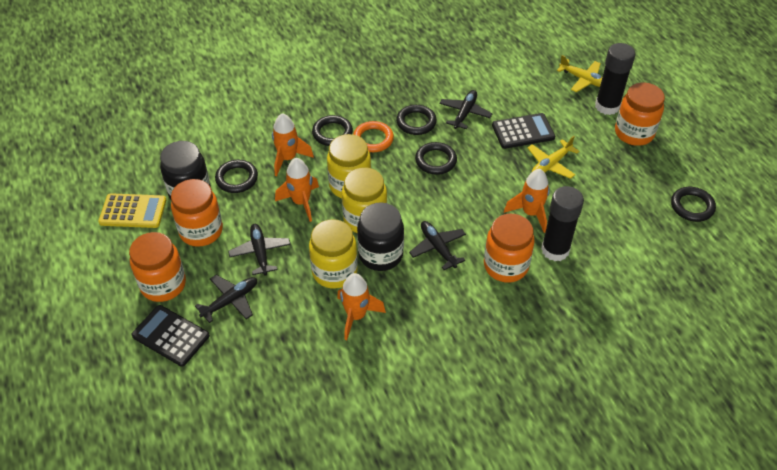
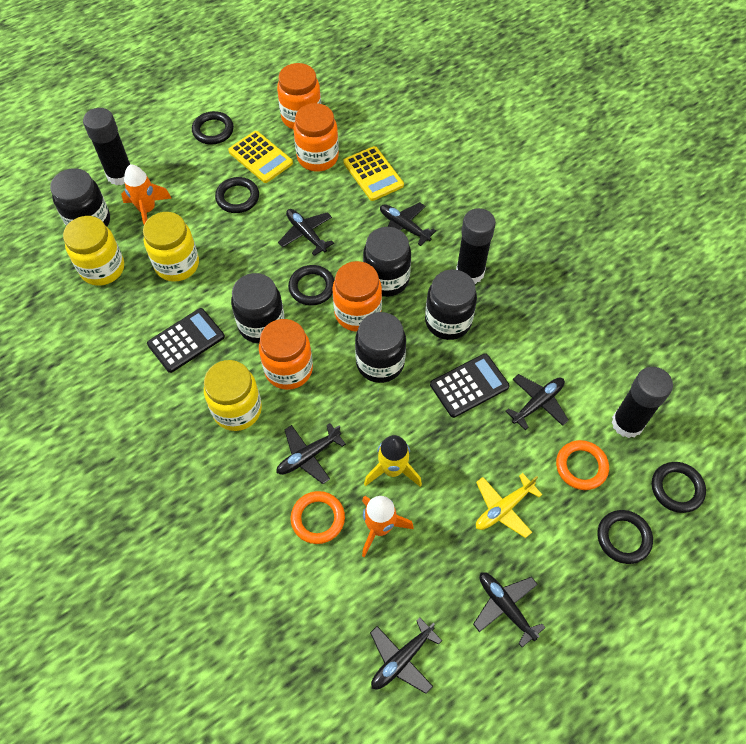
black glue stick: [541,186,584,261] [595,43,635,115] = 2 -> [83,108,130,185] [456,208,496,284] [611,367,673,438] = 3
black jar: [160,141,211,199] [357,202,404,271] = 2 -> [50,168,110,226] [231,273,285,344] [355,312,406,383] [363,227,411,297] [425,269,477,340] = 5
black plane: [195,275,257,323] [228,224,291,276] [409,221,466,270] [439,90,493,129] = 4 -> [276,423,346,484] [278,209,334,256] [370,617,442,694] [380,202,436,246] [473,572,546,647] [505,374,569,430] = 6
orange ring: [353,121,394,152] = 1 -> [291,491,345,544] [556,440,609,490] = 2
orange rocket: [272,113,314,176] [275,158,319,222] [337,273,386,340] [504,169,550,233] = 4 -> [121,164,171,224] [362,496,414,557] = 2
yellow calculator: [98,193,166,228] = 1 -> [228,131,293,183] [343,146,404,201] = 2
yellow plane: [528,136,580,179] [557,55,602,92] = 2 -> [476,473,543,538] = 1
yellow rocket: none = 0 -> [364,435,422,487] = 1

